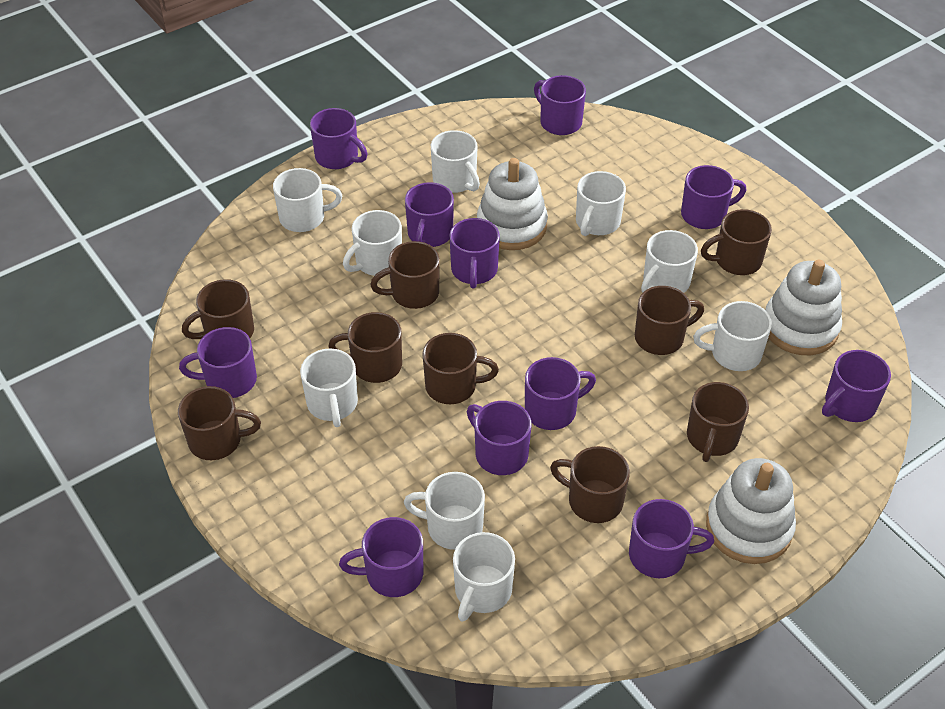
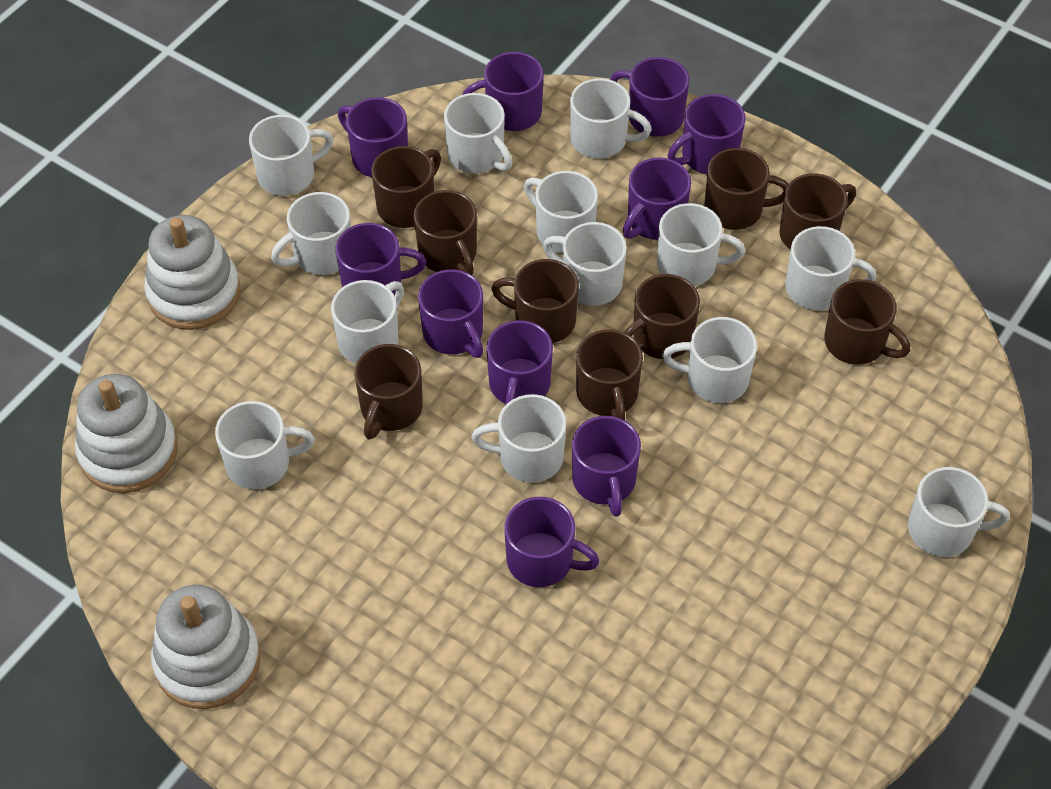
purple mug: [179,327,257,398] [310,108,367,169] [339,517,423,597] [405,182,454,247] [449,218,500,289] [467,401,531,475] [525,357,596,430] [534,75,586,135] [629,499,714,578] [681,165,746,229] [822,350,891,422] = 11 -> [335,223,426,295] [338,97,408,177] [418,269,483,358] [462,52,544,131] [486,320,553,405] [504,497,600,587] [572,416,641,517] [610,57,690,137] [623,157,691,240] [668,94,746,174] = 10
white mug: [273,168,342,232] [300,349,358,427] [343,210,402,276] [403,472,485,550] [431,130,480,193] [453,532,515,622] [576,171,626,236] [641,230,698,293] [693,301,772,371] = 9 -> [215,401,314,490] [249,115,334,196] [271,192,351,275] [331,280,404,364] [444,93,512,173] [471,394,566,483] [524,171,598,253] [543,222,627,306] [570,78,652,159] [657,203,745,286] [662,317,757,403] [785,226,876,310] [908,467,1010,557] = 13

